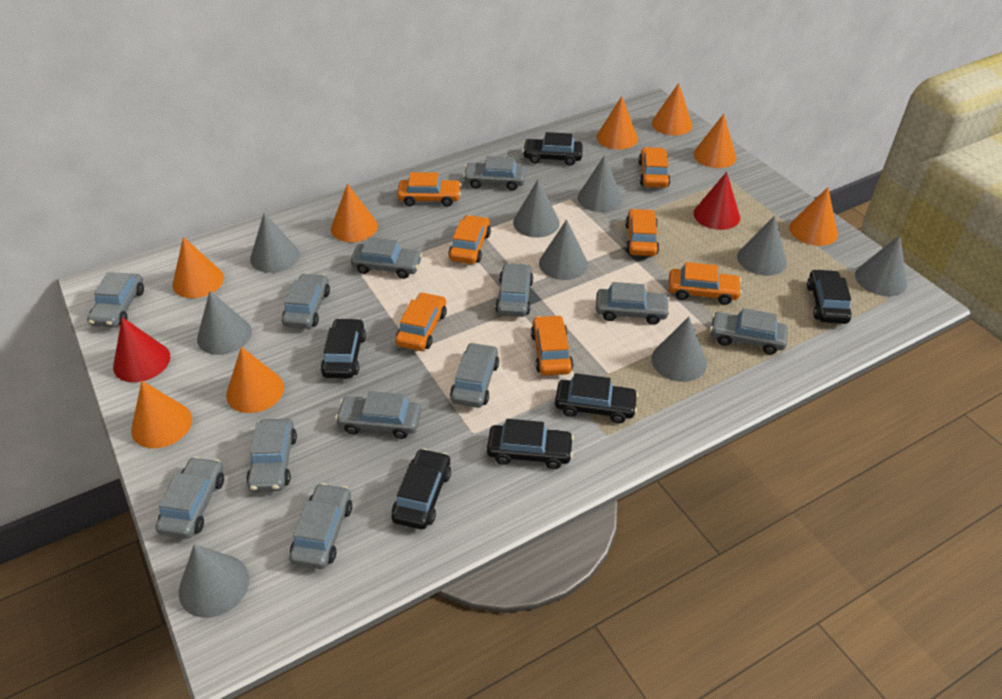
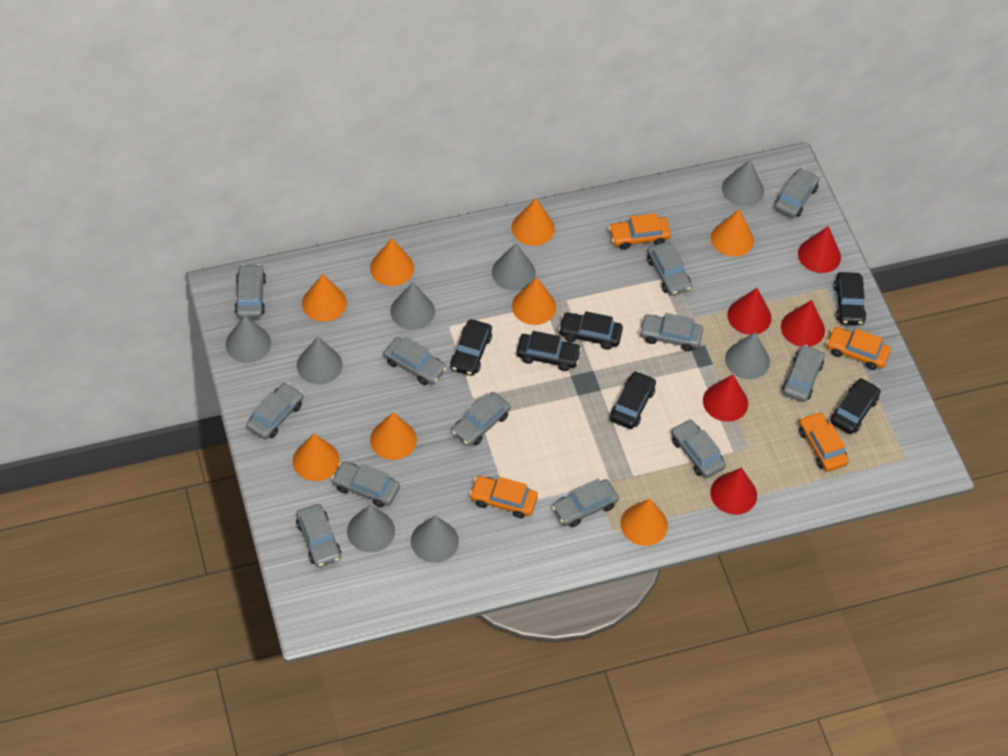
grey cone: [179,544,249,618] [197,291,252,355] [250,213,300,273] [513,180,560,238] [539,220,588,280] [578,155,623,212] [651,317,707,382] [737,215,787,276] [855,235,907,296] = 9 -> [226,315,271,363] [297,337,342,384] [347,505,395,552] [390,283,435,330] [411,515,459,563] [492,243,536,291] [722,160,764,206] [725,332,770,379] = 8
orange car: [395,292,447,351] [397,172,461,207] [449,215,491,264] [531,315,573,376] [625,209,659,256] [638,147,670,188] [669,262,742,305] = 7 -> [469,476,538,518] [609,213,671,250] [799,412,849,472] [826,327,891,370] = 4
red cone: [113,317,170,382] [694,172,740,230] = 2 -> [703,374,748,422] [710,468,757,515] [727,288,772,335] [781,300,825,347] [798,226,841,273] = 5

